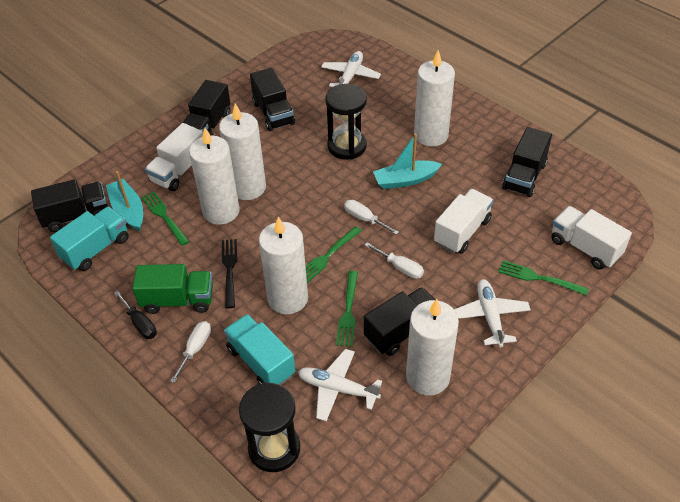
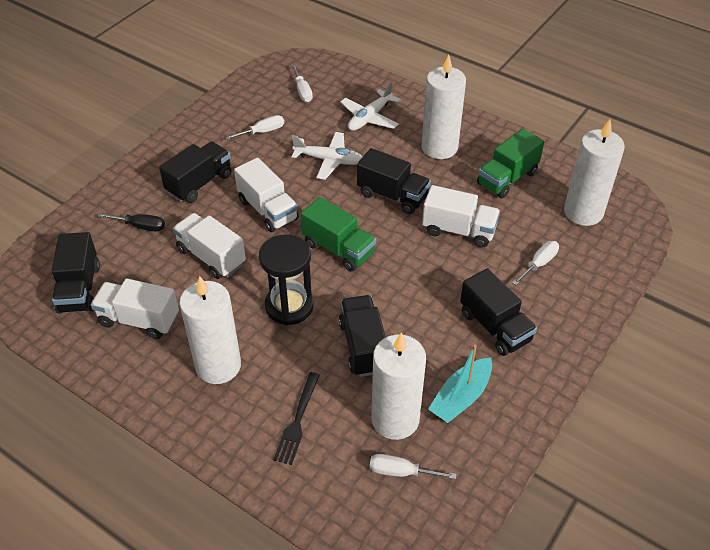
black hourglass: [239,382,300,472] [325,84,367,160] = 2 -> [259,235,314,325] = 1
green fork: [141,192,189,246] [306,226,362,283] [336,271,358,347] [498,260,589,296] = 4 -> none = 0
green truck: [132,264,213,314] = 1 -> [301,197,376,271] [477,129,544,198] = 2
turquoise boat: [106,171,143,231] [373,134,442,189] = 2 -> [428,345,492,423] = 1
turquoise truck: [50,206,129,271] [224,314,296,385] = 2 -> none = 0
white candle: [189,128,240,225] [219,104,266,200] [259,217,308,314] [406,299,459,396] [414,50,455,147] = 5 -> [179,276,241,384] [371,332,426,440] [421,54,466,159] [564,119,625,226] = 4
white plane: [298,349,382,421] [321,51,381,87] [454,279,531,347] = 3 -> [291,132,362,180] [340,81,400,131] = 2
white screwdriver: [170,321,211,383] [344,200,399,235] [364,243,424,279] = 3 -> [225,115,284,140] [291,64,313,102] [370,454,456,479] [512,241,559,285] = 4
white truck: [145,123,203,191] [434,189,494,254] [551,206,632,270] = 3 -> [91,278,179,339] [173,213,246,279] [234,158,299,232] [422,185,500,248] = 4

